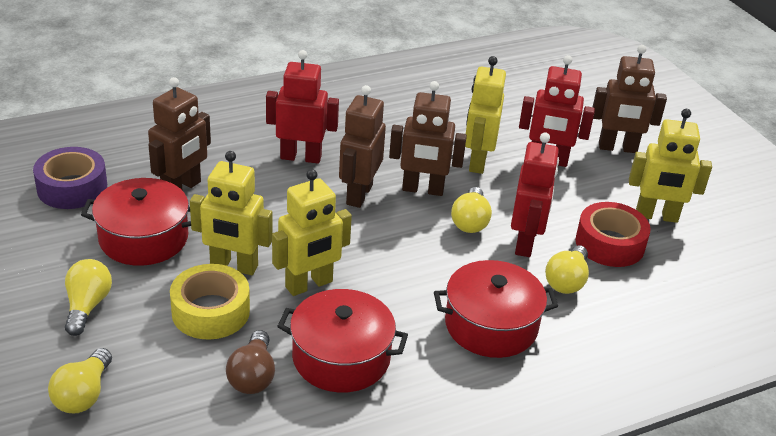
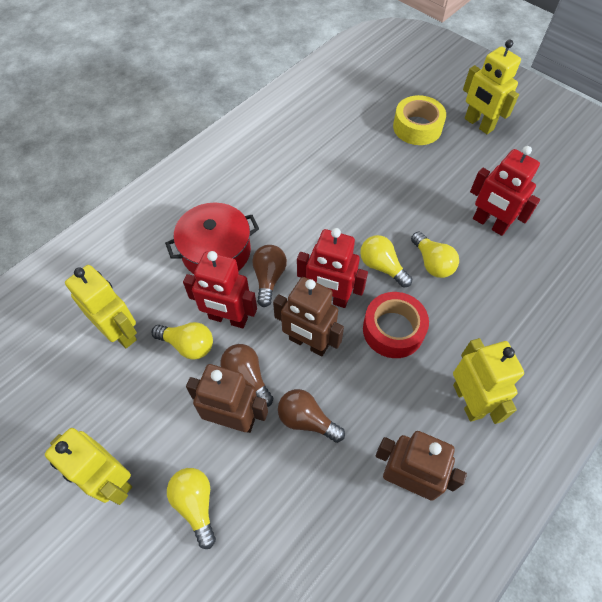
brown light bulb: [226,330,275,394] = 1 -> [221,344,273,407] [252,245,287,307] [278,389,345,443] = 3
brown robot: [148,77,211,190] [339,85,386,208] [389,81,467,196] [593,45,667,153] = 4 -> [186,364,268,433] [273,277,344,356] [376,431,467,501] = 3
purple tape: [33,147,107,209] = 1 -> none = 0
red pot: [81,178,191,266] [277,289,408,392] [434,260,558,358] = 3 -> [165,203,259,274] = 1

